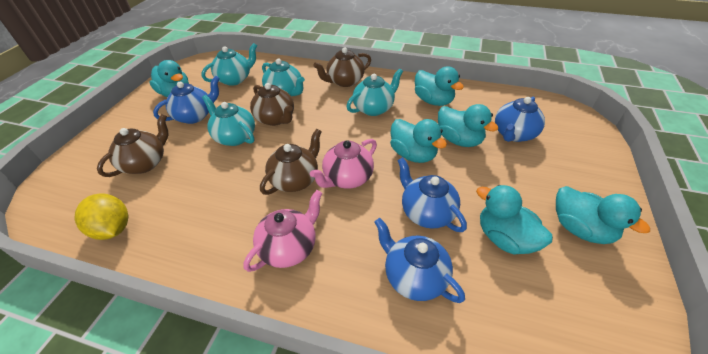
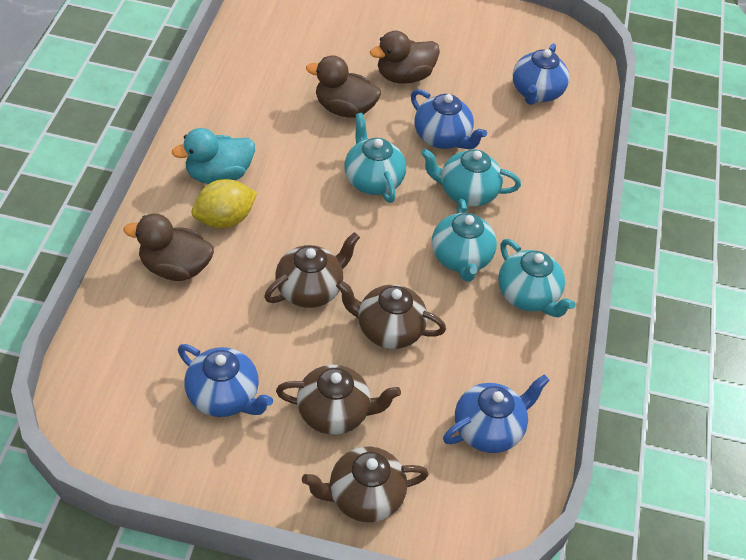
brown duck: none = 0 -> [124,214,214,281] [306,55,381,118] [370,31,440,84] = 3
pink teapot: [244,190,322,272] [310,139,377,189] = 2 -> none = 0
turquoise duck: [150,60,189,97] [390,119,447,163] [415,66,464,106] [438,104,498,147] [476,185,553,254] [556,186,650,244] = 6 -> [172,128,255,184] = 1

